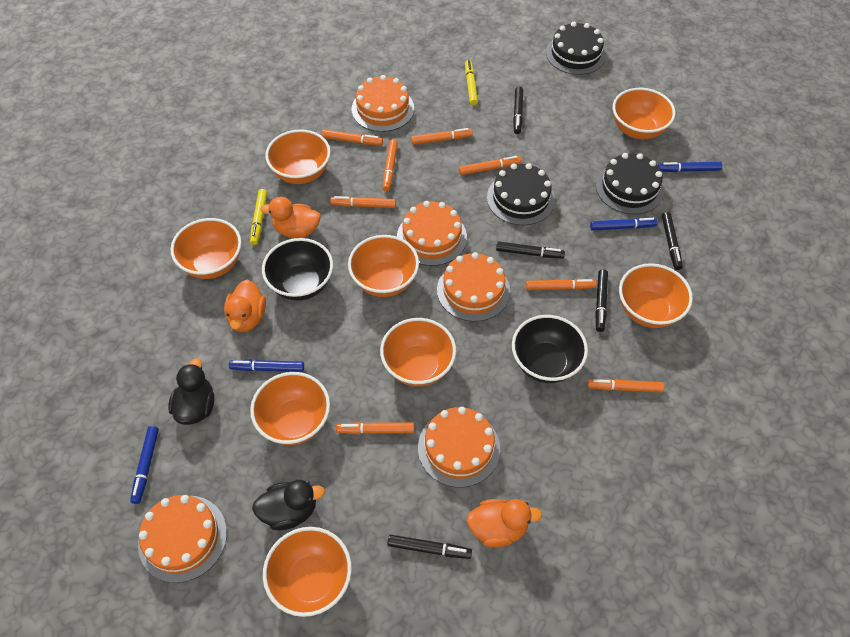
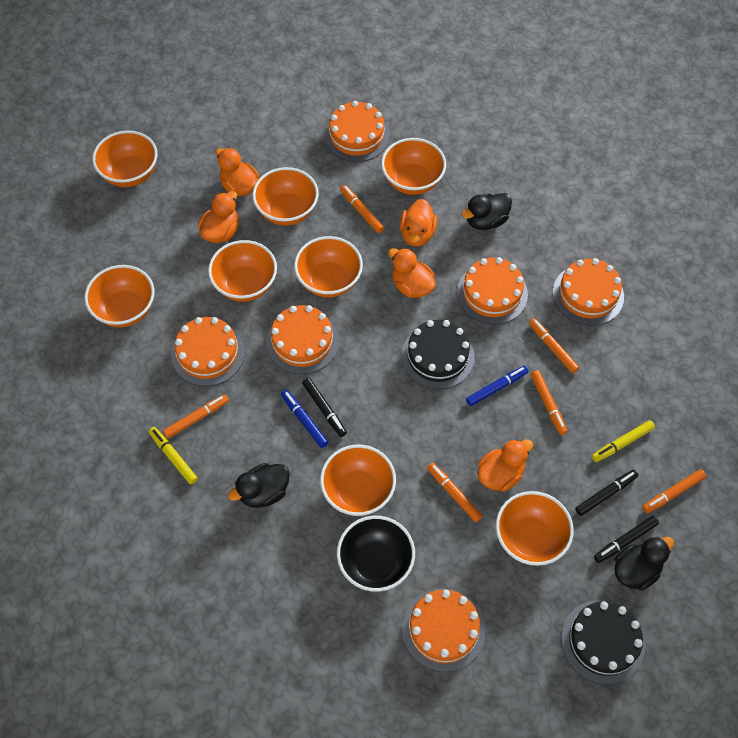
black bowl: [262,238,333,301] [512,315,588,383] = 2 -> [337,516,415,592] = 1
black cake: [487,163,555,225] [546,22,606,75] [596,153,664,214] = 3 -> [401,320,475,389] [561,600,645,684] = 2
black duck: [168,358,214,425] [252,480,325,530] = 2 -> [228,463,290,508] [462,193,512,230] [614,537,674,591] = 3
black marker: [387,535,472,559] [496,242,565,259] [513,87,523,134] [595,269,608,332] [662,212,683,270] = 5 -> [302,378,347,437] [575,470,638,516] [594,516,659,563] = 3
blue marker: [130,426,159,504] [229,360,304,372] [590,218,658,231] [658,162,722,172] = 4 -> [281,390,328,448] [466,366,528,406] = 2
orange cake: [138,495,227,583] [352,75,414,132] [397,201,467,266] [418,407,500,487] [437,252,510,322] = 5 -> [171,317,245,386] [266,305,339,374] [324,101,390,162] [402,589,485,672] [457,257,528,324] [553,258,624,326] = 6
orange duck: [224,280,266,332] [260,197,321,238] [467,499,542,547] = 3 -> [198,191,239,243] [215,148,260,196] [388,248,436,298] [400,199,437,247] [478,439,533,492] = 5
orange marker: [321,129,383,146] [330,196,396,208] [336,422,414,434] [383,139,398,191] [411,128,473,145] [459,156,521,175] [526,279,597,290] [587,379,665,393] = 8 -> [163,394,229,438] [340,185,384,233] [427,463,483,522] [529,318,579,373] [531,370,567,435] [642,469,706,513] = 6

